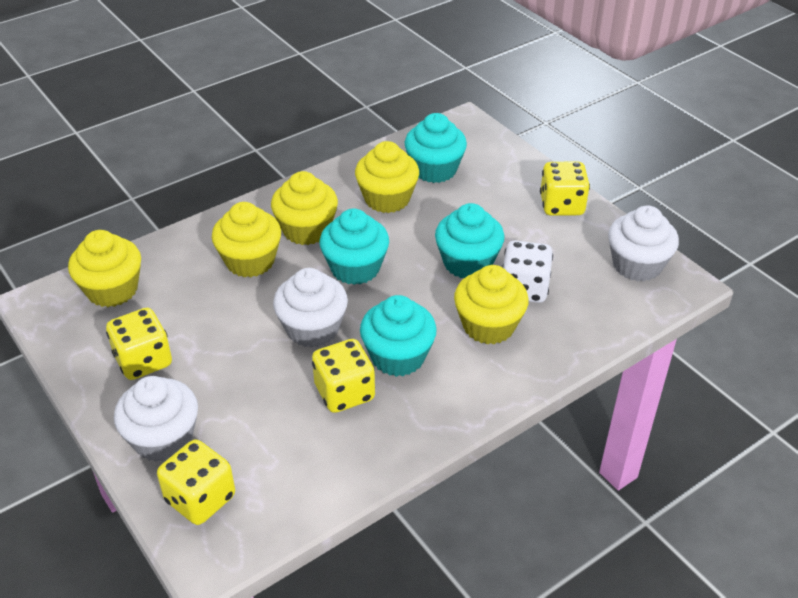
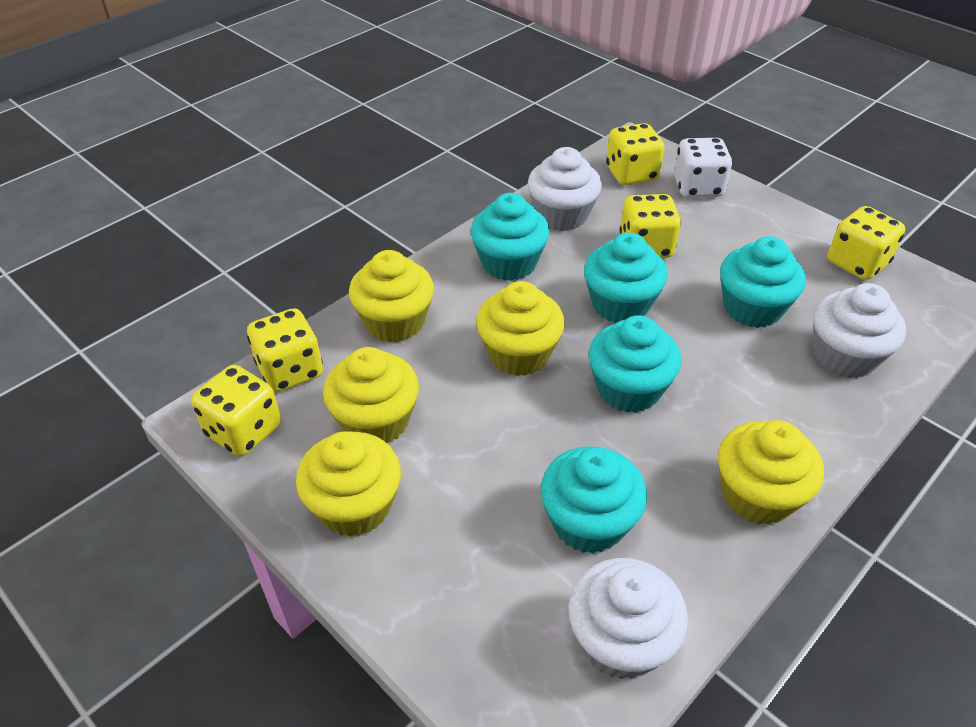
turquoise cupcake: [319,209,389,285] [360,295,437,377] [405,113,467,183] [435,203,504,278] = 4 -> [471,193,549,281] [541,446,647,554] [584,233,668,323] [589,315,681,413] [720,236,806,328] = 5
yellow dice: [106,308,172,380] [157,439,235,525] [312,339,375,413] [540,162,590,216] = 4 -> [191,365,281,456] [247,308,323,392] [606,123,665,185] [619,194,681,258] [827,206,905,280] = 5

